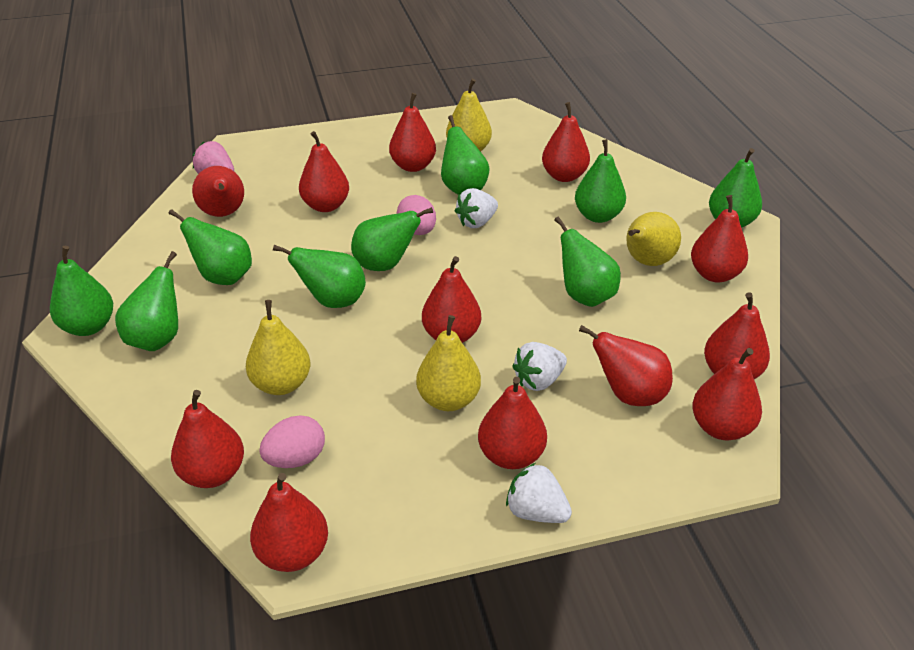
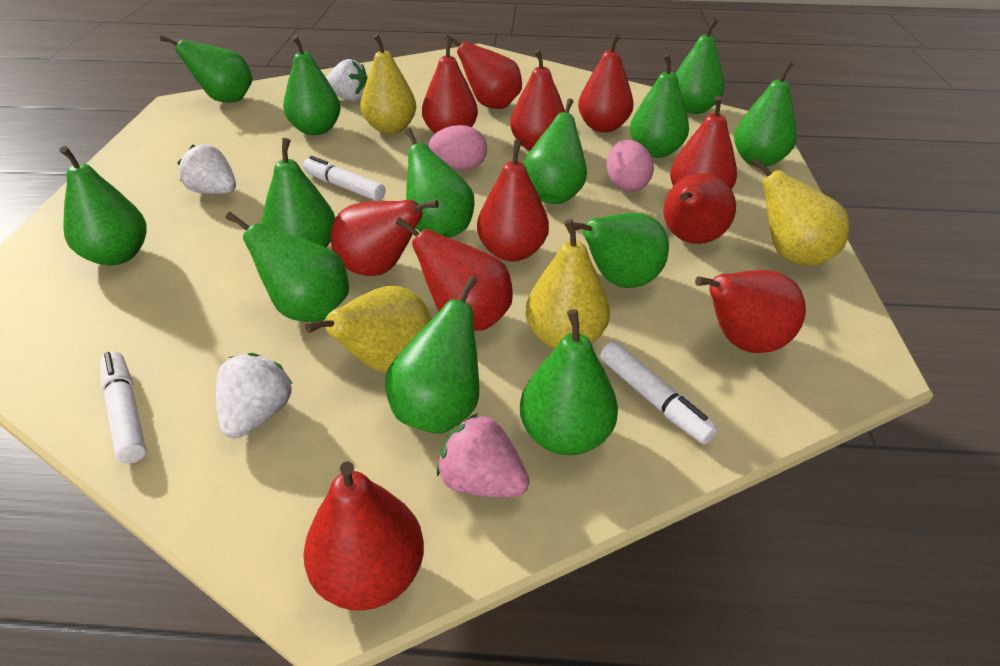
green pear: [50,246,113,336] [115,251,178,351] [169,209,252,285] [273,245,366,308] [351,207,433,271] [441,115,490,195] [554,217,621,307] [575,139,626,223] [709,148,762,228] = 9 -> [59,146,147,265] [160,35,253,102] [226,212,349,322] [261,138,335,247] [283,35,341,135] [385,276,479,434] [405,128,475,238] [520,309,618,455] [523,98,587,204] [573,213,669,288] [630,54,689,158] [675,19,724,114] [734,61,797,167] = 13
red pear: [171,390,244,488] [192,166,244,217] [250,473,328,572] [299,131,349,212] [389,93,436,172] [422,256,481,343] [478,377,547,469] [542,102,590,182] [579,325,673,406] [691,195,748,282] [692,348,762,440] [704,292,770,379] = 12 -> [303,461,424,611] [331,200,439,276] [396,217,513,331] [422,38,478,134] [446,35,522,109] [477,140,549,262] [510,49,565,151] [578,34,634,132] [664,173,736,244] [670,96,737,189] [695,270,806,353] = 11
white marker: none = 0 -> [100,351,146,464] [303,156,386,201] [600,341,718,444] = 3

